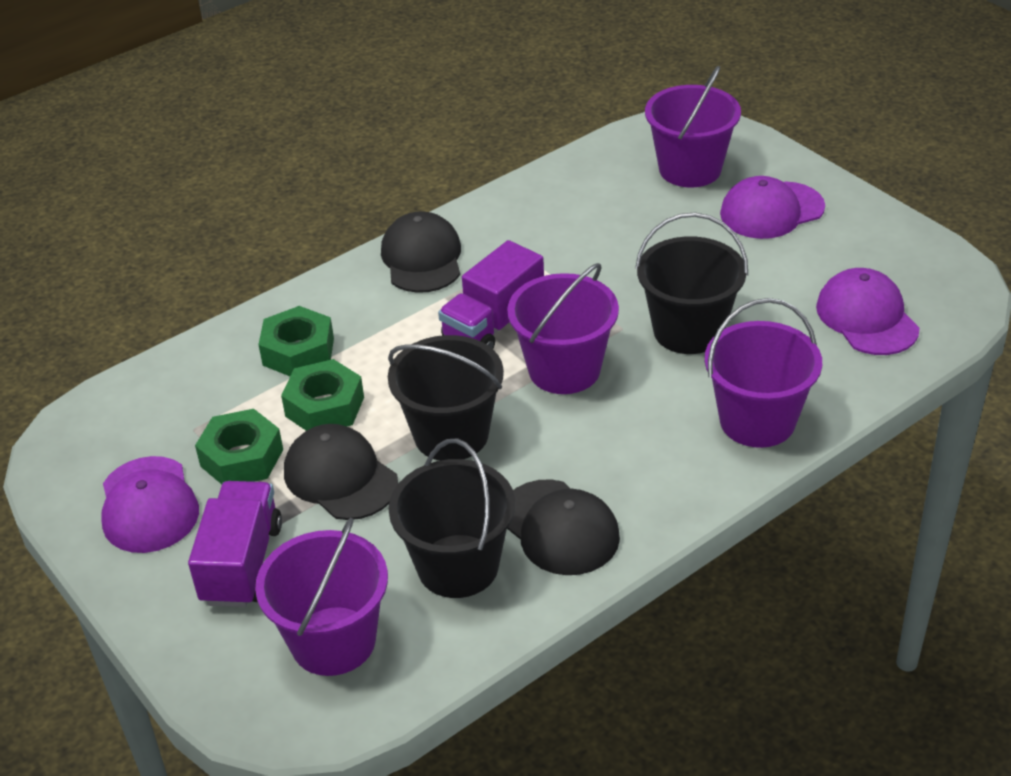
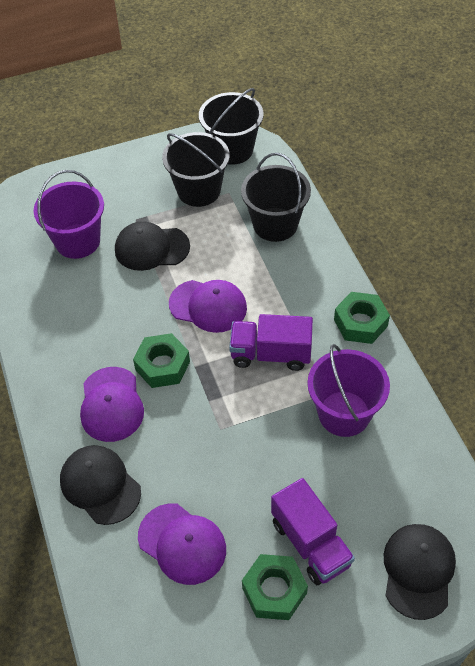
purple bucket: [255,518,388,676] [507,263,619,394] [645,66,741,187] [705,298,822,448] = 4 -> [34,170,104,259] [307,344,390,437] = 2

